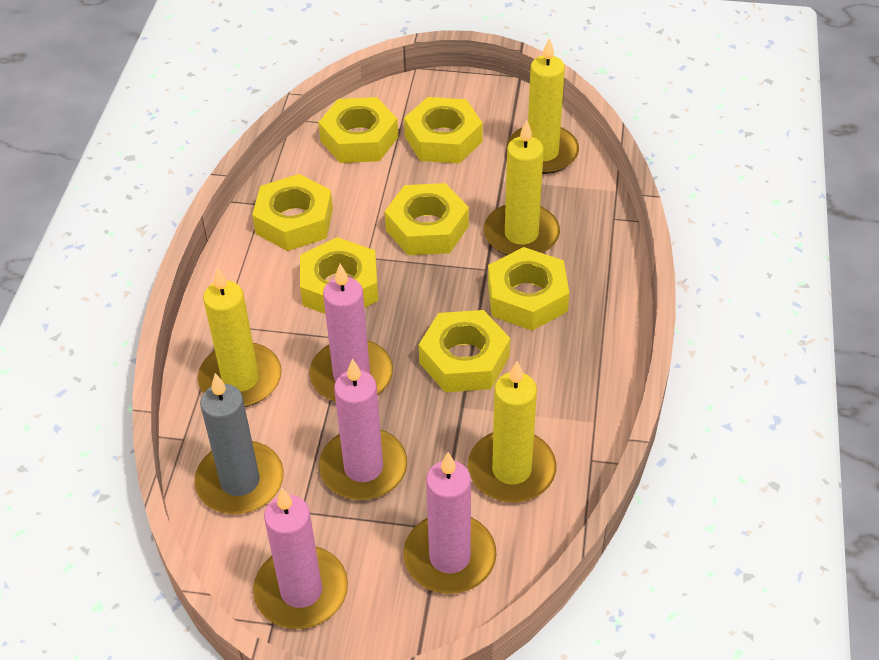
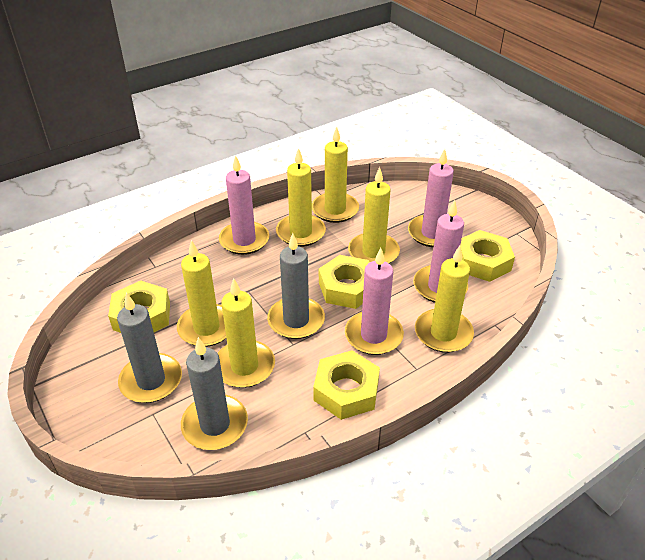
grey candle: [194,373,284,514] = 1 -> [117,293,182,403] [181,337,248,450] [267,233,325,339] = 3
yellow candle: [198,267,281,407] [468,361,556,503] [484,120,560,256] [507,37,579,174] = 4 -> [177,240,226,347] [217,278,275,388] [276,148,326,247] [312,126,359,223] [348,167,400,264] [415,246,474,353] = 6
yellow nut: [252,174,333,251] [300,237,378,314] [318,97,398,163] [385,183,469,255] [404,97,483,164] [419,310,510,392] [488,247,569,331] = 7 -> [108,280,170,333] [313,350,380,420] [319,255,370,309] [460,230,515,282] = 4

